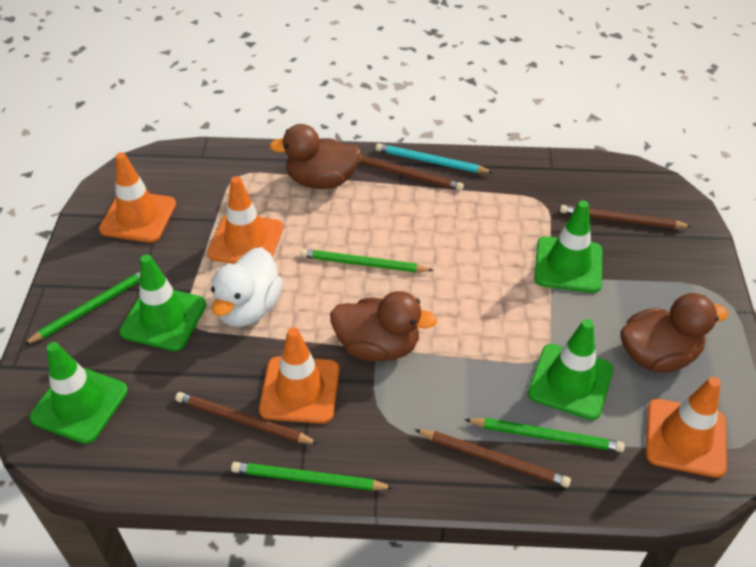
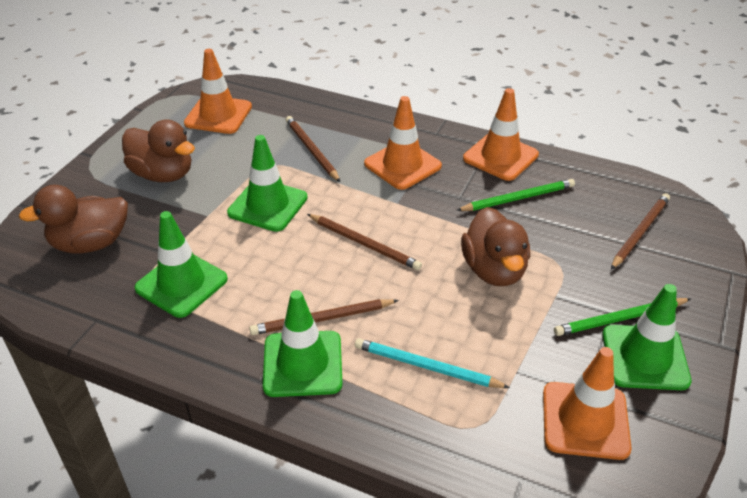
green pencil: [23,271,140,345] [231,462,394,491] [300,249,434,273] [464,418,625,452] = 4 -> [456,179,575,211] [554,298,691,336] = 2
white duck: [211,247,283,327] = 1 -> none = 0

